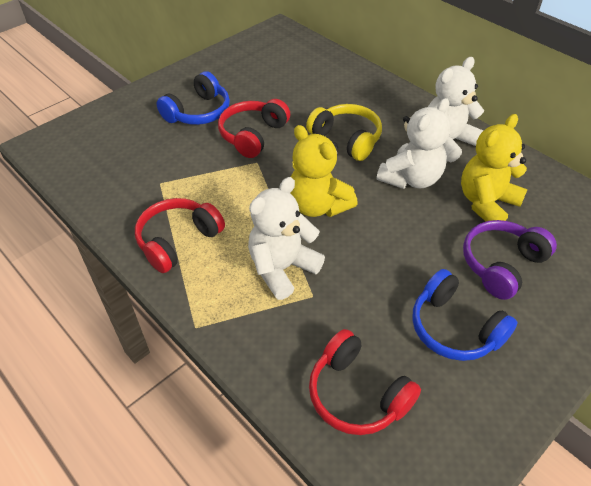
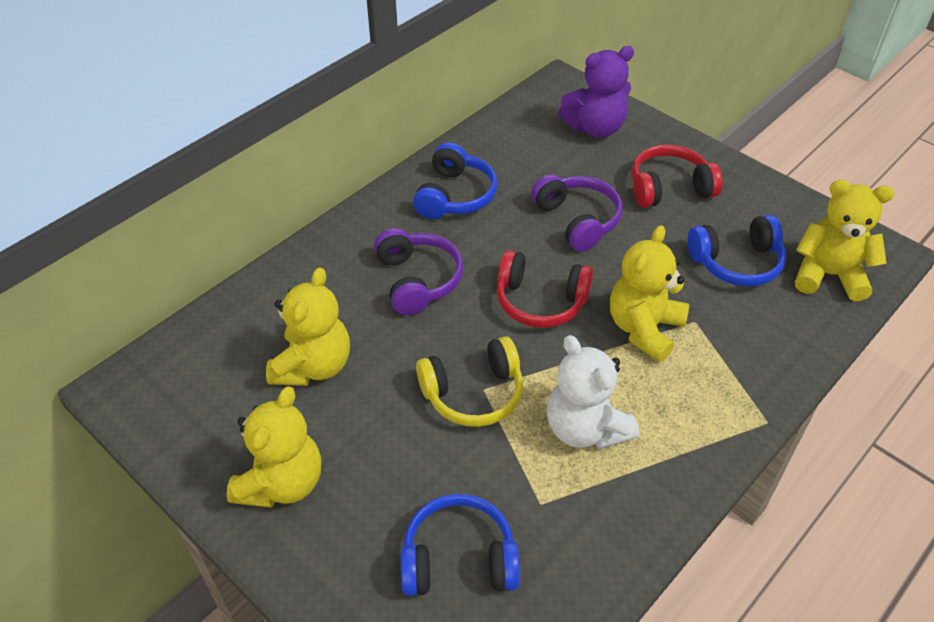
blue headphones: [157,71,230,125] [412,269,518,361] = 2 -> [401,494,520,596] [413,142,498,219] [687,215,786,287] = 3
purple headphones: [463,220,557,300] = 1 -> [374,228,464,315] [531,174,623,252] = 2
purple teddy bear: none = 0 -> [558,46,634,138] = 1
red headphones: [135,198,225,273] [218,99,290,158] [309,329,421,435] = 3 -> [497,250,593,328] [632,144,723,208] = 2
white teddy bear: [248,177,325,300] [377,98,450,189] [428,57,484,163] = 3 -> [547,335,639,449] = 1
yellow teddy bear: [290,125,358,217] [461,114,528,222] = 2 -> [227,386,321,508] [266,267,350,386] [610,225,689,362] [795,180,894,301] = 4

